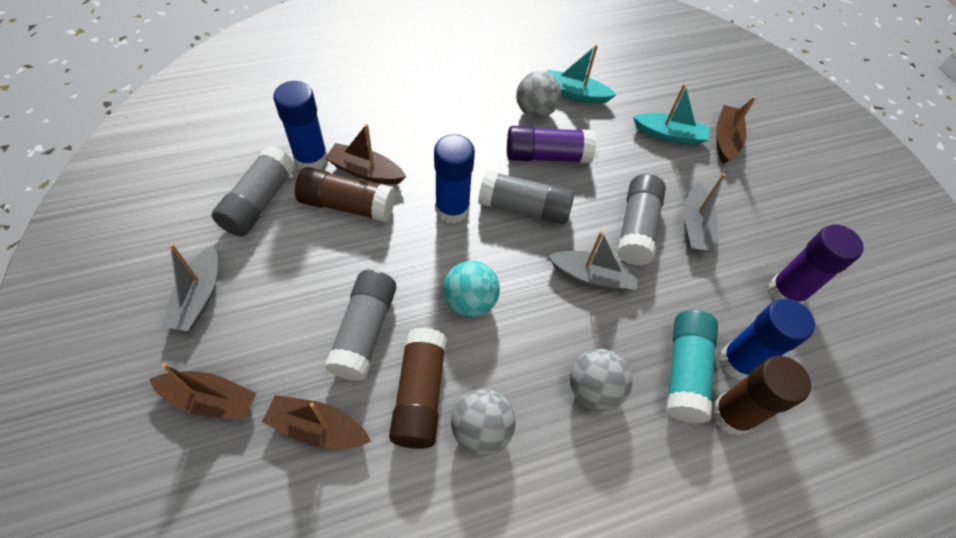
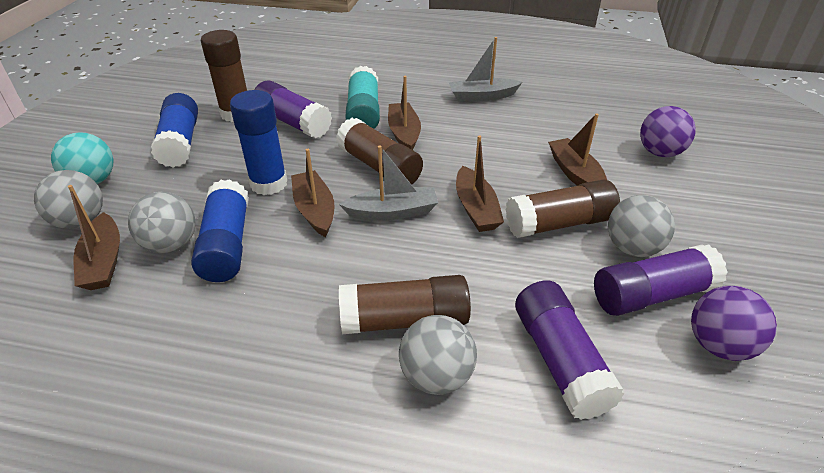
brown boat: [149,363,257,420] [262,395,371,449] [325,124,406,184] [716,96,756,164] = 4 -> [68,185,120,290] [291,149,334,237] [388,76,421,150] [456,135,504,232] [548,113,607,186] = 5
brown glue stick: [295,167,395,222] [389,327,447,449] [712,356,811,436] = 3 -> [201,30,247,122] [336,118,423,185] [339,275,471,334] [506,179,620,238] = 4
grey ball: [451,389,516,456] [516,71,561,118] [570,349,632,411] = 3 -> [34,170,103,229] [128,192,196,253] [399,315,477,395] [608,195,675,257] = 4
grey boat: [162,244,218,331] [548,231,639,291] [684,173,726,252] = 3 -> [339,145,438,221] [449,37,522,101] = 2
grey glue stick: [212,146,296,237] [324,270,397,381] [478,170,574,225] [617,174,666,265] = 4 -> none = 0
purple ball: none = 0 -> [640,106,696,157] [691,286,777,361] = 2
purple glue stick: [507,126,596,163] [769,224,864,304] = 2 -> [255,80,332,139] [515,280,625,420] [594,244,728,316] = 3
turquoise boat: [547,45,617,104] [633,84,710,146] = 2 -> none = 0

